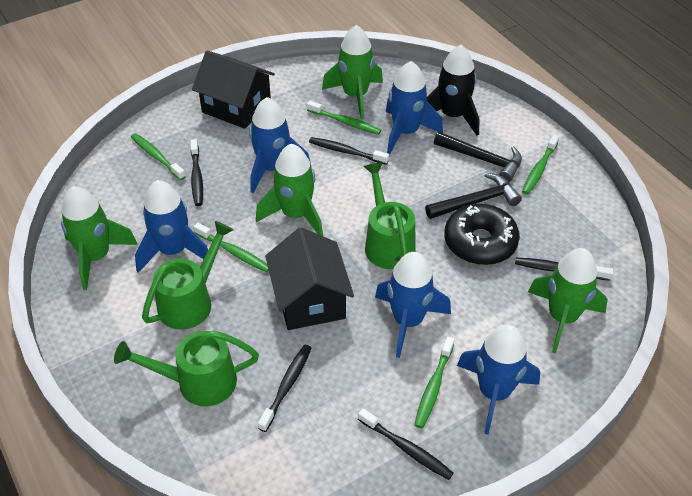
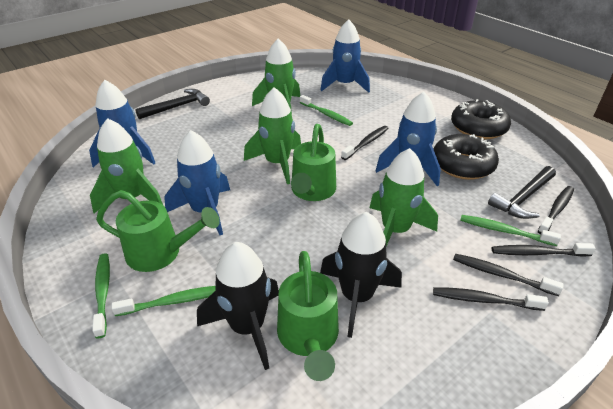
black donut: [444,204,520,265] = 1 -> [434,134,499,180] [451,99,511,139] = 2
black house: [192,50,275,129] [265,227,354,330] = 2 -> none = 0
black rocket: [427,45,480,136] = 1 -> [197,242,279,370] [320,212,402,338] = 2
blue rocket: [135,180,208,273] [249,97,312,193] [375,252,451,358] [386,61,443,155] [457,325,540,434] = 5 -> [89,80,155,167] [164,130,230,235] [320,19,370,93] [375,92,441,186] = 4
green toothbrush: [131,133,186,180] [194,223,269,272] [307,100,381,135] [414,336,454,428] [522,134,559,195] = 5 -> [92,253,110,338] [112,286,216,316] [300,95,353,126] [460,215,561,246] = 4

